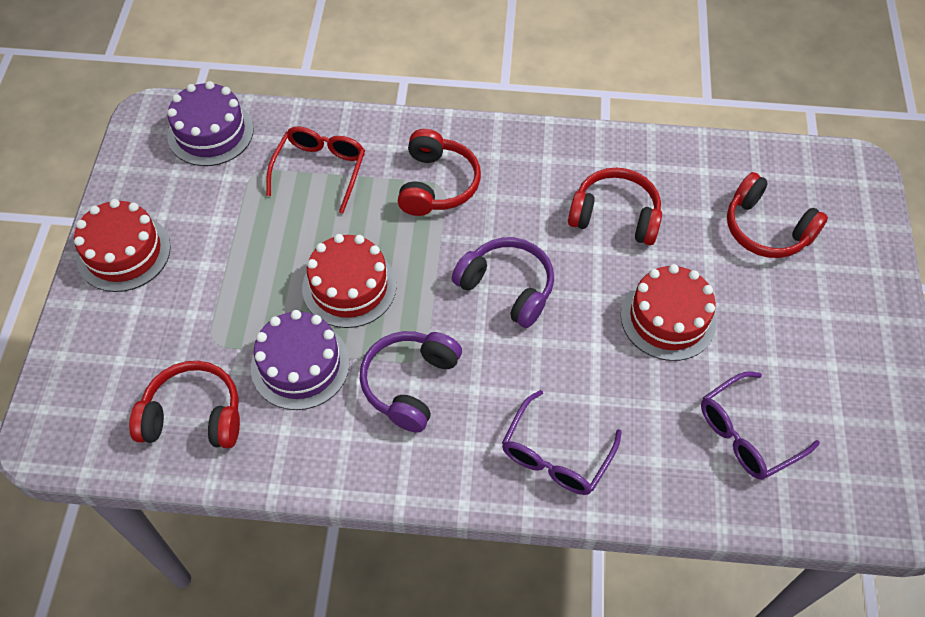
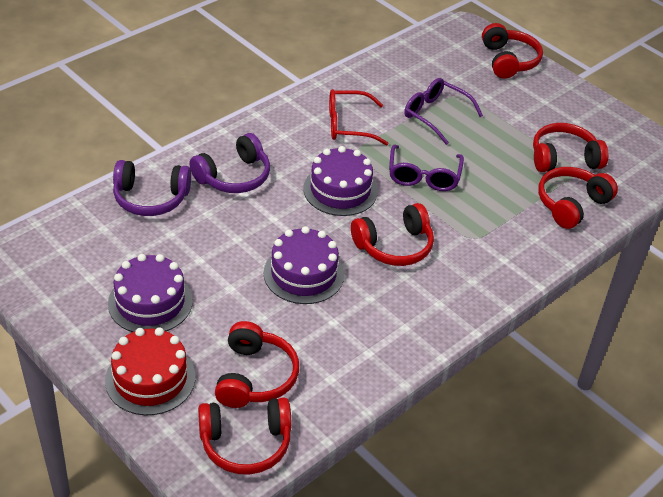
purple cake: [167,81,254,166] [251,310,350,410] = 2 -> [108,254,193,332] [264,226,344,304] [303,146,378,216] = 3
red cake: [74,199,171,292] [302,234,396,328] [621,264,717,361] = 3 -> [105,327,195,416] = 1
red headphones: [129,361,240,448] [398,129,481,216] [568,168,662,245] [727,172,828,258] = 4 -> [198,397,291,475] [215,321,299,408] [351,203,434,266] [482,23,543,79] [533,123,608,172] [538,167,618,229] = 6

